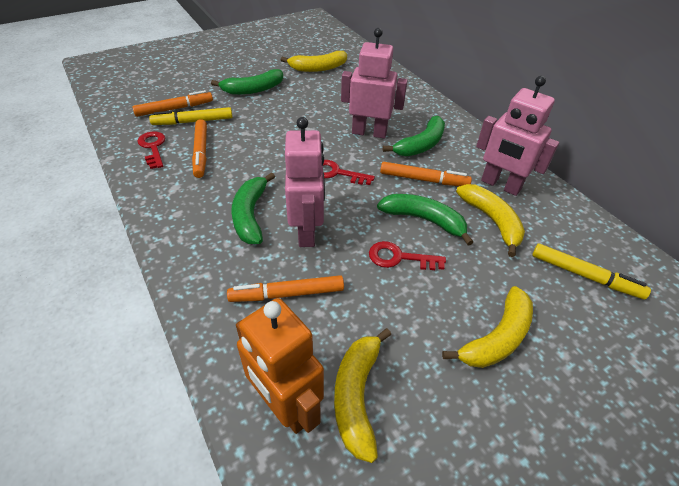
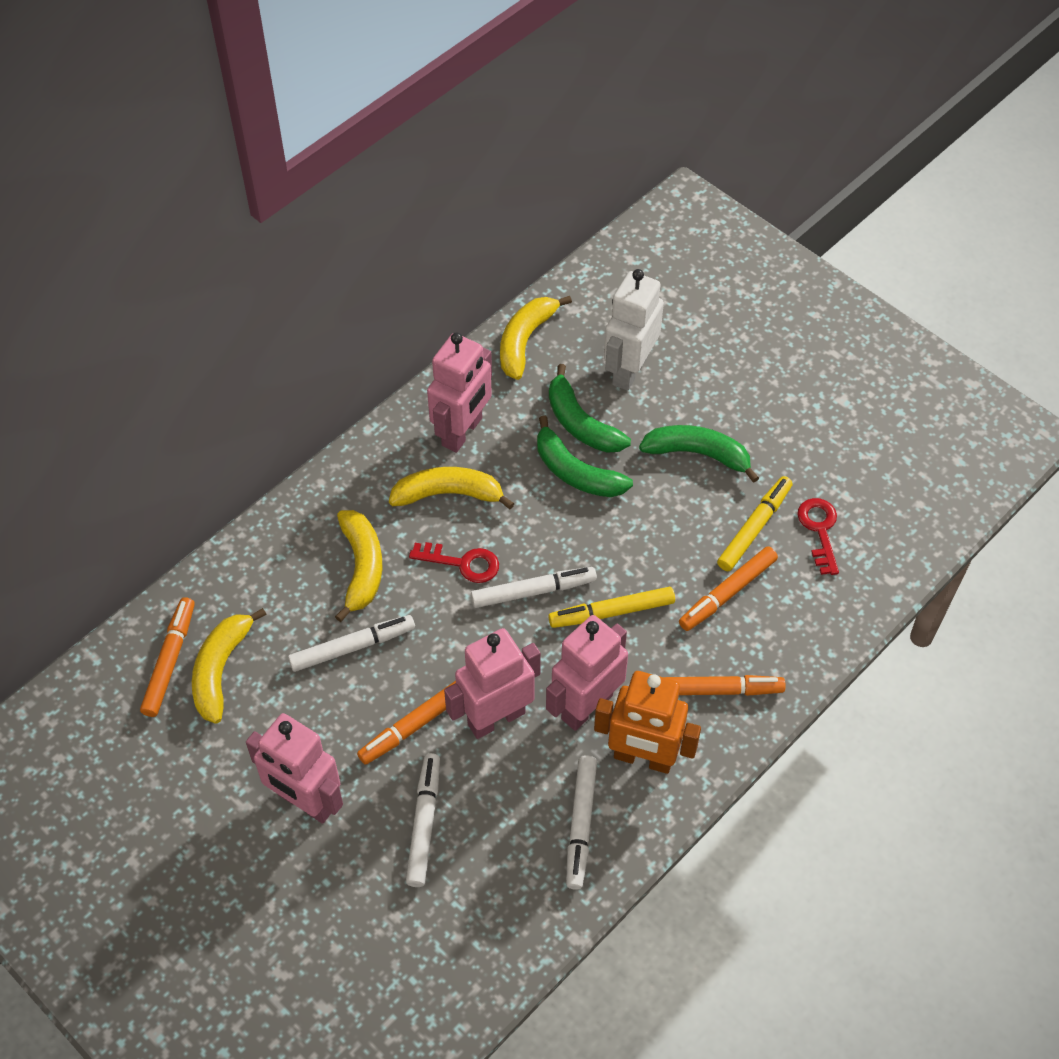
green banana: [211,69,283,95] [231,172,275,244] [377,194,473,245] [383,116,445,156] = 4 -> [537,416,633,497] [549,364,631,453] [639,425,759,483] = 3
pink robot: [285,117,325,247] [341,28,408,138] [476,76,559,196] = 3 -> [246,713,343,824] [427,332,492,453] [444,628,541,739] [546,615,628,731] = 4
red key: [138,131,165,169] [323,160,375,185] [369,241,446,270] = 3 -> [409,542,499,583] [797,498,839,575] = 2
white marker: none = 0 -> [288,615,415,672] [406,753,440,887] [471,567,597,608] [566,755,597,890] = 4
white robot: none = 0 -> [604,269,664,391] = 1

